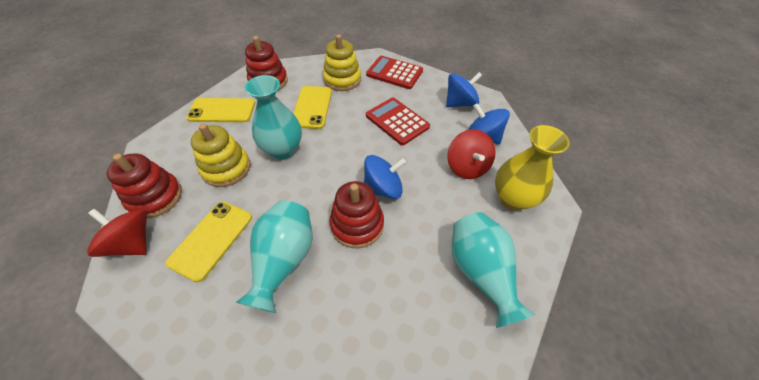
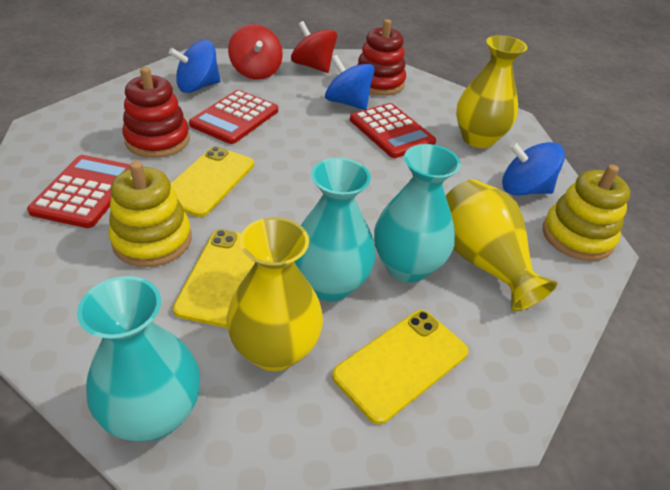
red calculator: [366,56,423,89] [366,98,430,145] = 2 -> [27,155,130,228] [189,90,278,144] [350,103,436,158] = 3
red stacking toy: [106,153,182,219] [245,36,288,91] [330,181,384,248] = 3 -> [122,67,190,158] [357,19,406,96] = 2
yellow vase: [495,125,570,210] = 1 -> [226,217,323,372] [446,179,558,312] [456,35,527,148] = 3

